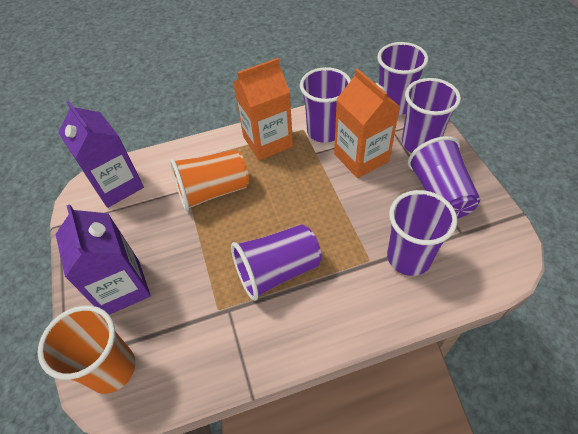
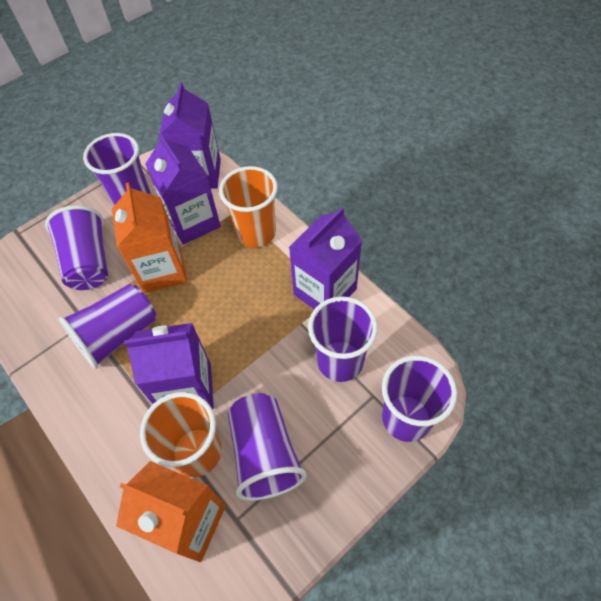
purple carton: [55,204,151,315] [58,101,144,208] = 2 -> [124,323,214,409] [145,133,221,245] [160,82,221,189] [289,207,362,309] = 4

